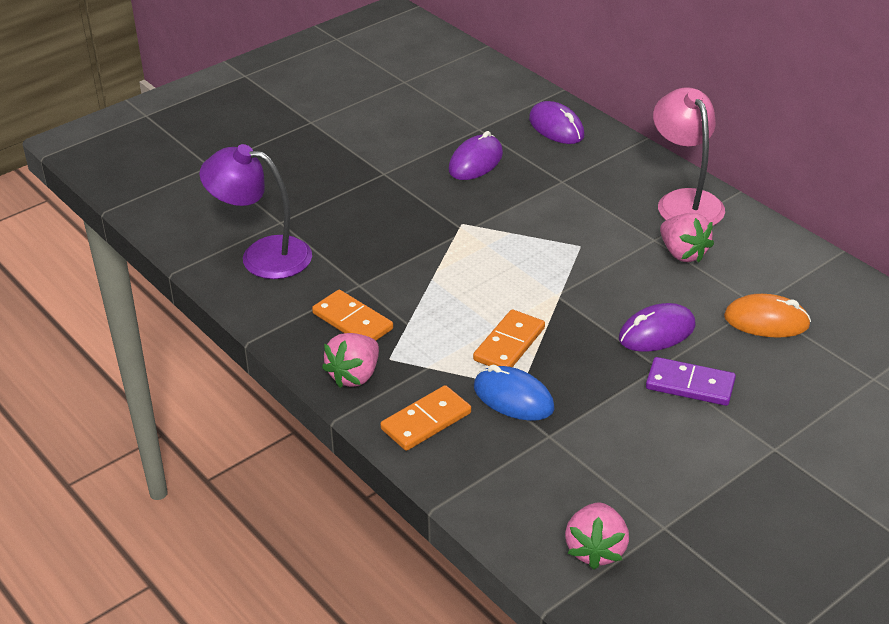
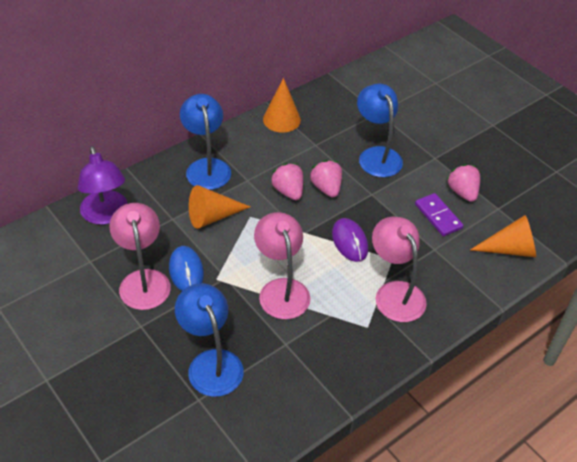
blue lamp: none = 0 -> [175,283,244,397] [180,94,231,190] [357,83,403,177] = 3
orange cone: none = 0 -> [189,185,250,229] [263,78,301,133] [470,215,536,257] = 3
orange domino: [312,290,393,341] [380,385,471,451] [473,309,545,367] = 3 -> none = 0
orange mouse: [724,294,811,338] = 1 -> none = 0
pink lamp: [653,87,725,226] = 1 -> [110,203,171,310] [254,212,310,319] [372,217,427,322] = 3
purple mouse: [449,131,503,180] [529,101,585,144] [619,303,695,352] = 3 -> [332,218,368,262] = 1

